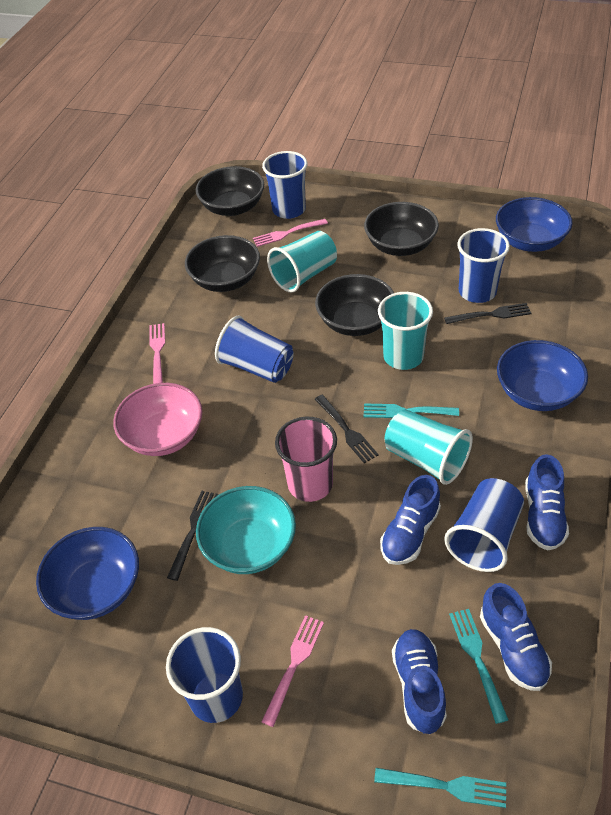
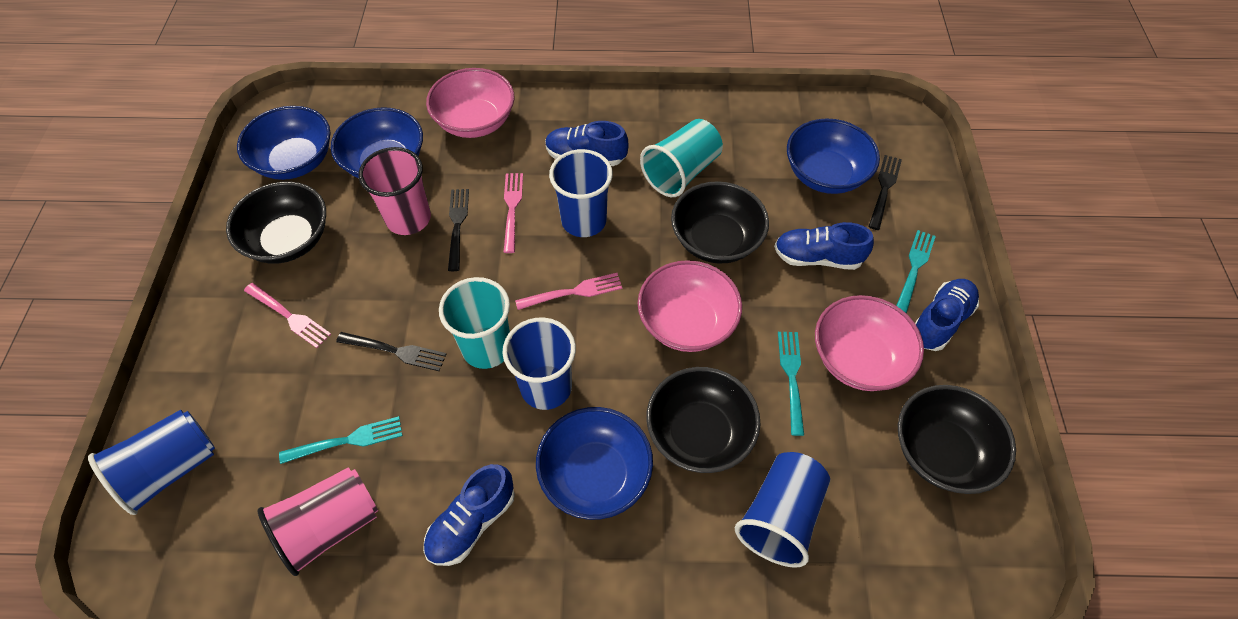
blue bowl: [36,527,139,620] [496,197,573,252] [497,340,588,411] = 3 -> [237,106,331,180] [331,107,423,178] [536,407,653,520] [787,118,880,194] = 4
blue cup: [166,627,243,723] [215,316,294,383] [262,151,307,219] [444,478,524,572] [457,228,510,303] = 5 -> [88,410,215,515] [502,318,576,410] [549,149,613,237] [735,452,830,568] = 4
pink bowl: [113,383,202,456] = 1 -> [426,68,514,138] [638,260,742,352] [815,295,924,391] = 3
pink cup: [275,417,337,502] = 1 -> [258,467,378,576] [358,147,431,235] = 2
turquoise bowl: [196,486,296,574] = 1 -> none = 0
turquoise cup: [267,231,337,293] [378,292,433,370] [384,409,473,485] = 3 -> [439,277,510,369] [640,119,723,197] = 2

